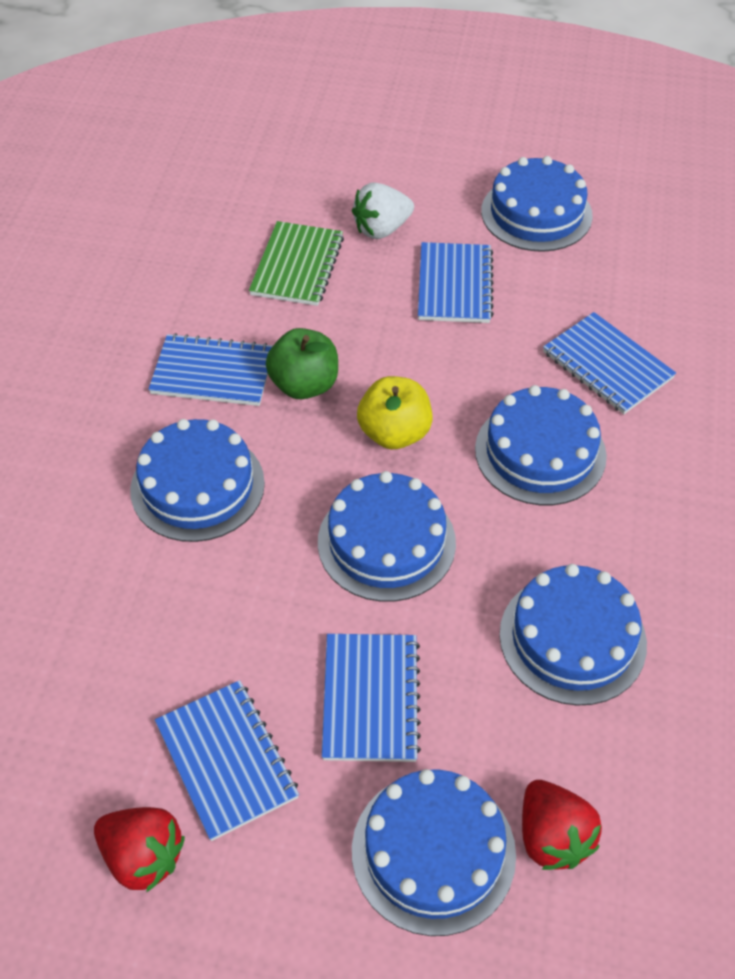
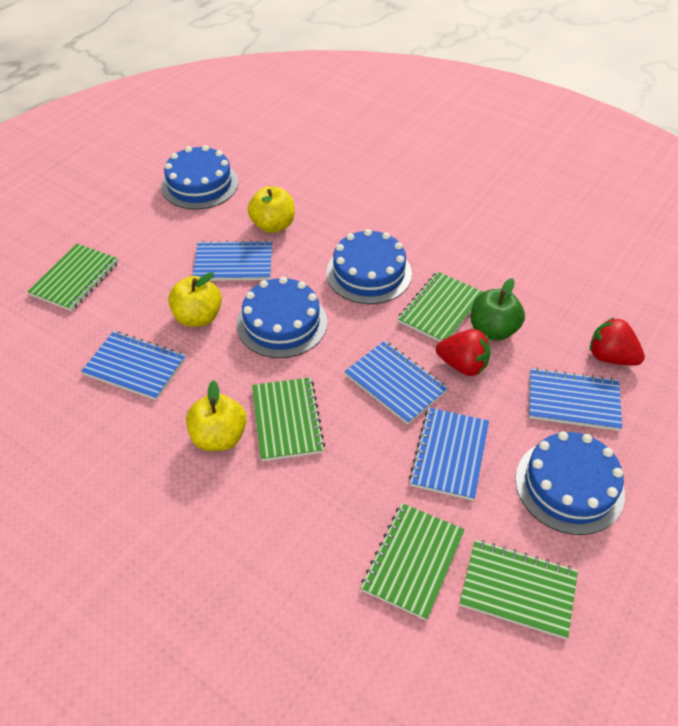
blue cake: [130,419,265,542] [318,471,456,602] [352,769,516,936] [475,385,607,505] [481,156,593,252] [499,564,647,706] = 6 -> [161,145,238,210] [237,277,327,358] [326,229,412,304] [515,431,625,535] = 4
green notebook: [249,221,344,306] = 1 -> [27,244,119,311] [252,377,325,461] [361,503,465,620] [398,271,483,342] [460,540,578,639] = 5
white strawberry: [352,182,414,239] = 1 -> none = 0
yellow apple: [357,376,433,449] = 1 -> [168,272,222,327] [186,380,247,451] [248,186,295,233] = 3

